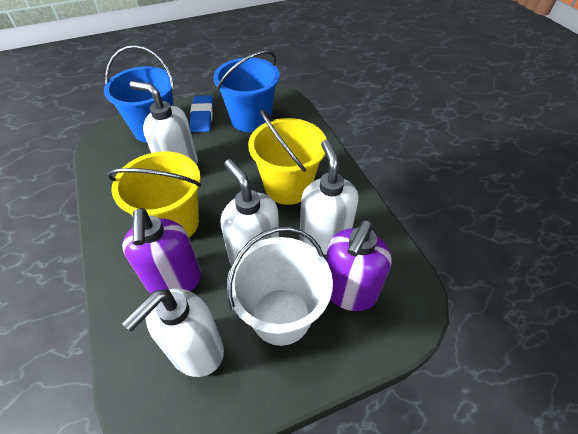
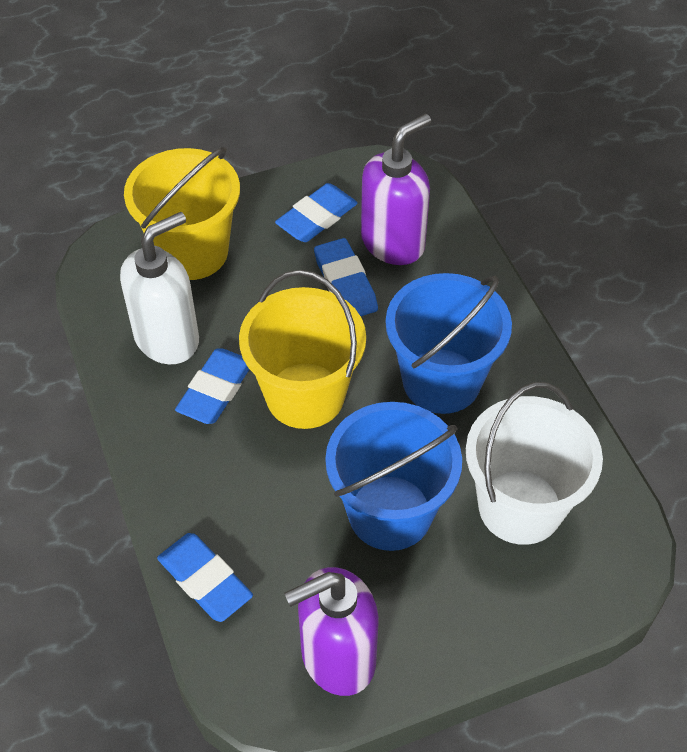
blue eraser: [189,95,213,132] = 1 -> [157,533,253,622] [175,348,250,424] [275,183,358,242] [314,238,378,316] = 4
white soap dispenser: [122,289,224,377] [130,81,198,165] [221,159,279,266] [300,140,359,255] = 4 -> [120,212,199,364] = 1

